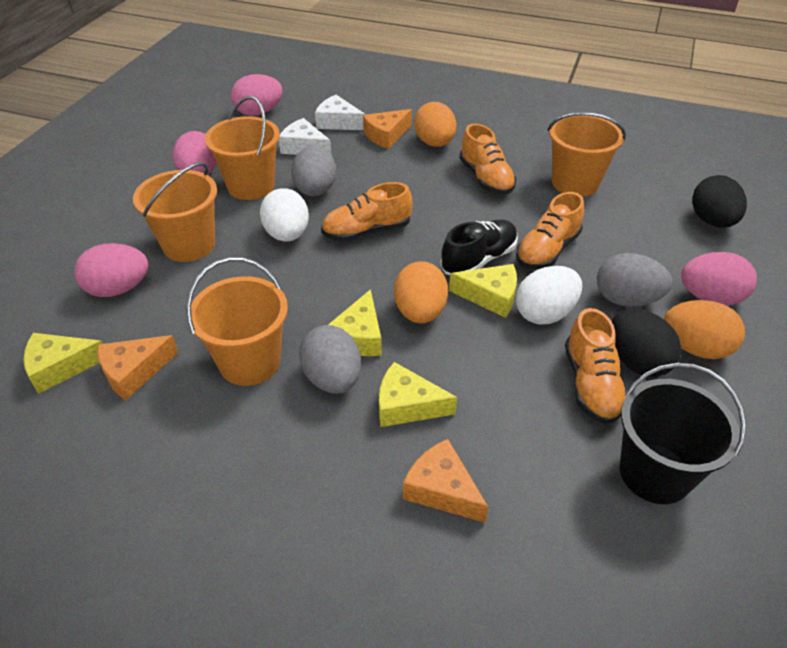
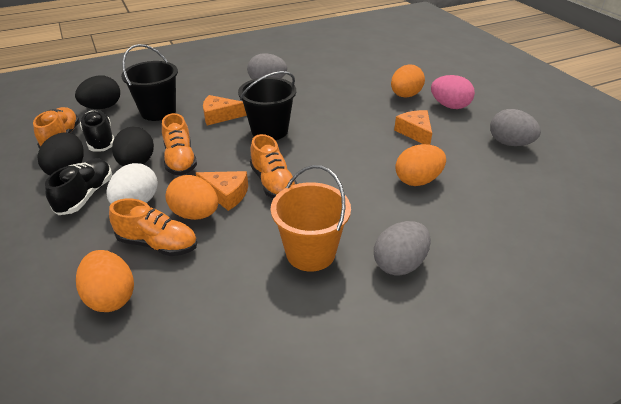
black bucket: [620,363,746,504] = 1 -> [121,44,178,121] [238,71,296,140] = 2
black egg: [612,308,681,377] [692,175,747,228] = 2 -> [37,132,84,176] [75,75,120,109] [112,127,154,166] = 3
black shoe: [440,219,518,275] = 1 -> [45,158,112,215] [80,109,114,151] = 2
orange bucket: [133,162,217,262] [186,257,288,386] [205,96,280,200] [548,112,626,197] = 4 -> [271,165,351,272] = 1
orange egg: [394,261,448,323] [414,102,456,147] [664,300,745,359] = 3 -> [76,250,134,312] [165,175,218,220] [391,65,425,98] [395,144,446,186] = 4
pink egg: [74,243,148,297] [173,131,217,175] [231,74,283,116] [681,252,757,306] = 4 -> [431,75,475,109] = 1
white cheese: [279,118,332,156] [315,95,365,130] = 2 -> none = 0
white egg: [260,188,309,242] [516,266,582,324] = 2 -> [106,163,158,204] = 1
yellow cheese: [24,333,103,394] [328,289,382,356] [379,362,457,427] [449,264,517,318] = 4 -> none = 0

